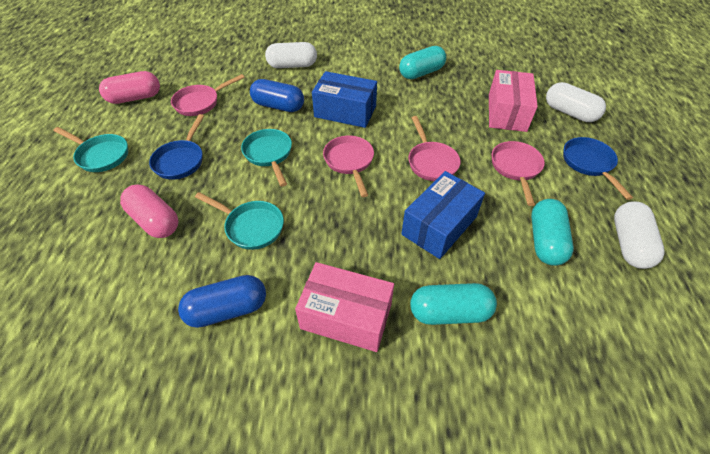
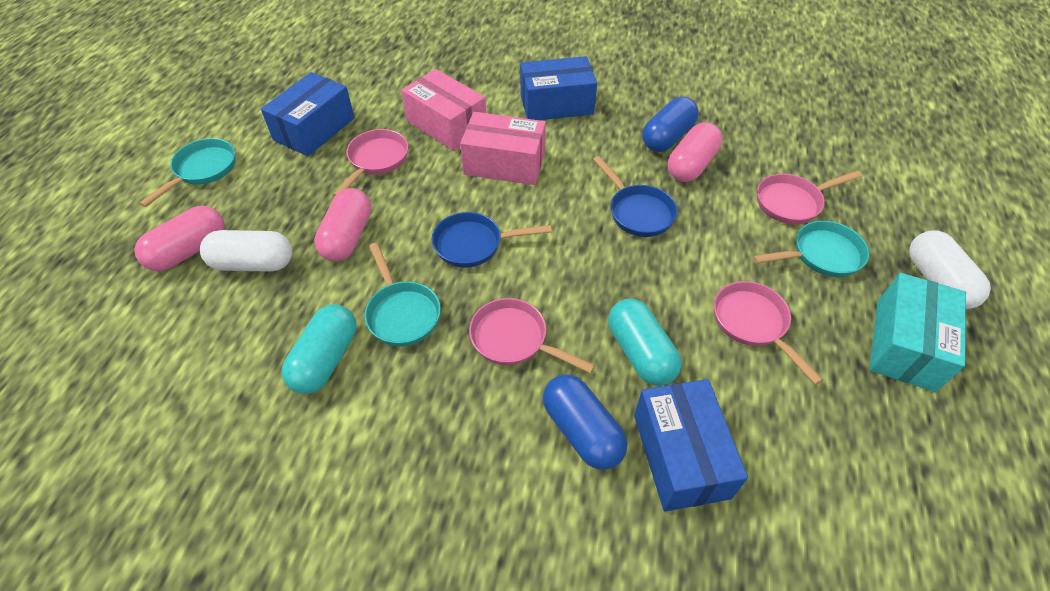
blue box: [312,71,377,128] [401,171,485,259] = 2 -> [261,72,355,156] [520,56,597,120] [634,379,748,512] = 3
pink capsule: [99,71,160,104] [120,184,178,238] = 2 -> [134,206,225,271] [314,188,371,261] [668,122,722,182] = 3
turquoise box: none = 0 -> [869,273,966,392] = 1
turquoise capsule: [399,46,446,79] [410,283,497,325] [531,199,574,266] = 3 -> [282,304,357,394] [608,299,682,386] = 2
white capsule: [265,42,317,68] [546,82,606,122] [614,201,664,269] = 3 -> [200,230,292,272] [909,230,991,309] = 2

